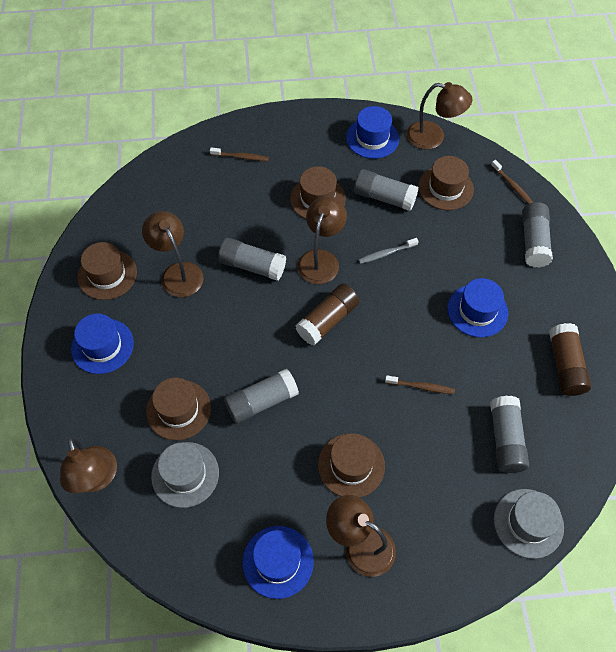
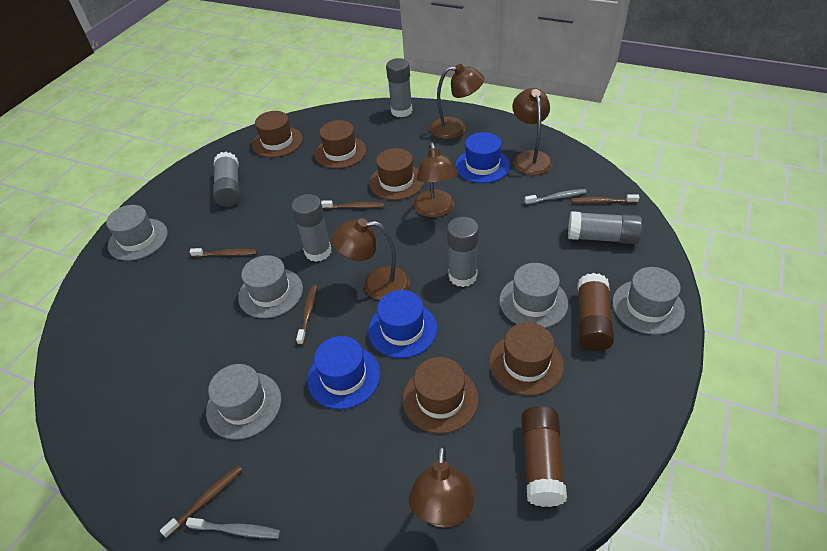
blue hat: [71,314,134,374] [242,526,314,599] [346,106,399,159] [447,278,508,338] = 4 -> [307,336,380,409] [368,290,437,358] [455,132,510,183] = 3
brown toothbrush: [210,148,269,161] [385,375,455,394] [491,160,533,204] = 3 -> [160,465,242,538] [190,248,257,257] [296,285,317,345] [321,200,384,209] [572,195,640,204] = 5
grey hat: [151,442,219,508] [494,489,564,559] = 2 -> [106,205,168,261] [206,364,281,440] [238,255,303,318] [500,263,568,328] [612,267,685,335] = 5
grey toothbrush: [358,238,419,264] = 1 -> [186,518,281,538] [525,189,587,205] = 2

